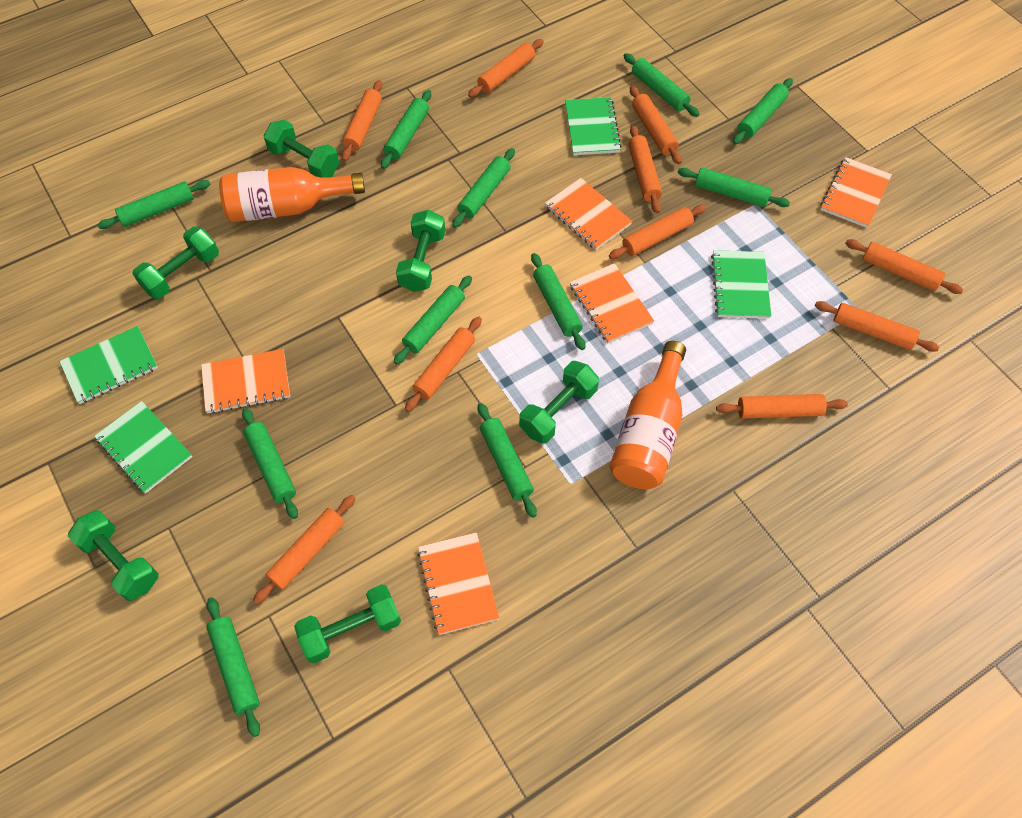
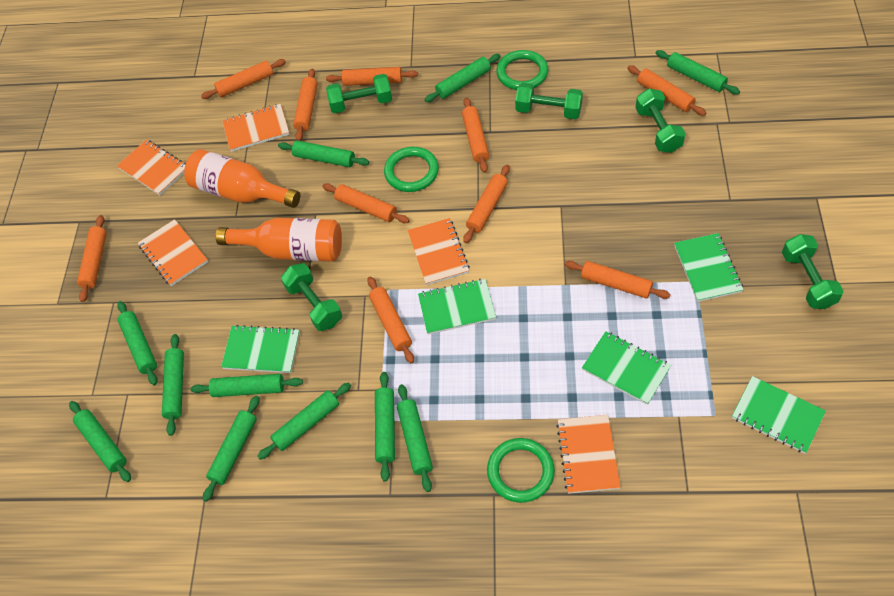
green dumbbell: [68,510,159,601] [132,227,219,299] [264,120,339,178] [294,584,401,663] [396,210,445,292] [519,361,599,444] = 6 -> [281,263,342,331] [326,74,392,113] [515,83,583,119] [635,88,686,153] [782,234,843,309] = 5
green notebook: [59,326,158,404] [94,401,192,493] [565,97,622,155] [711,250,771,319] = 4 -> [221,325,300,373] [418,279,496,334] [582,331,671,405] [674,233,743,302] [732,376,826,454] = 5
green ring: none = 0 -> [384,147,439,192] [487,438,555,503] [496,50,548,90] = 3

